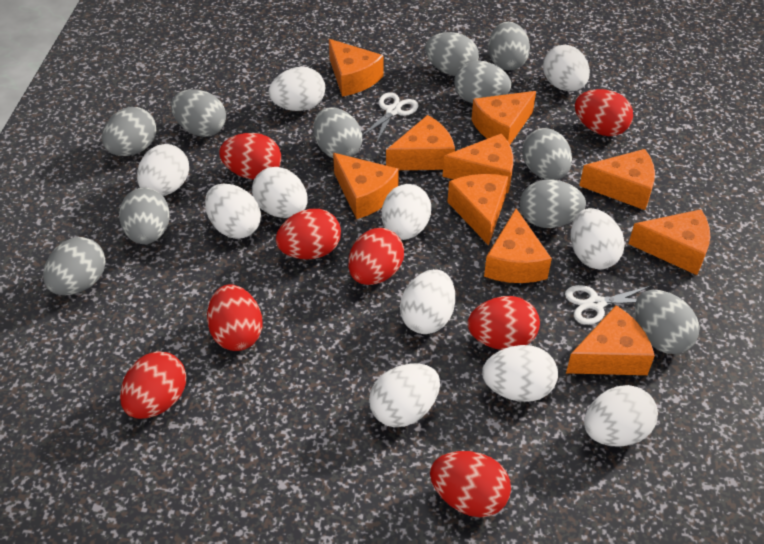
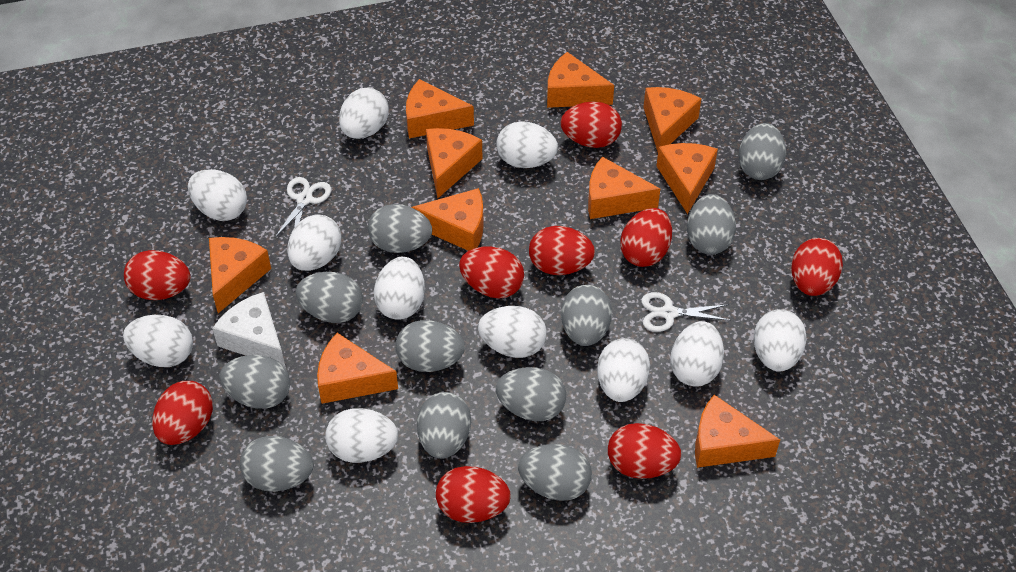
red egg: [120,351,187,419] [207,284,262,351] [219,133,281,180] [276,209,341,260] [348,228,404,285] [430,451,511,517] [468,296,540,350] [575,89,633,136] = 8 -> [124,250,190,300] [152,381,213,445] [436,466,511,523] [459,246,524,299] [529,226,595,275] [561,102,622,148] [608,423,681,479] [620,208,672,267] [791,238,843,296] = 9
white cheese: none = 0 -> [212,292,286,368] = 1

